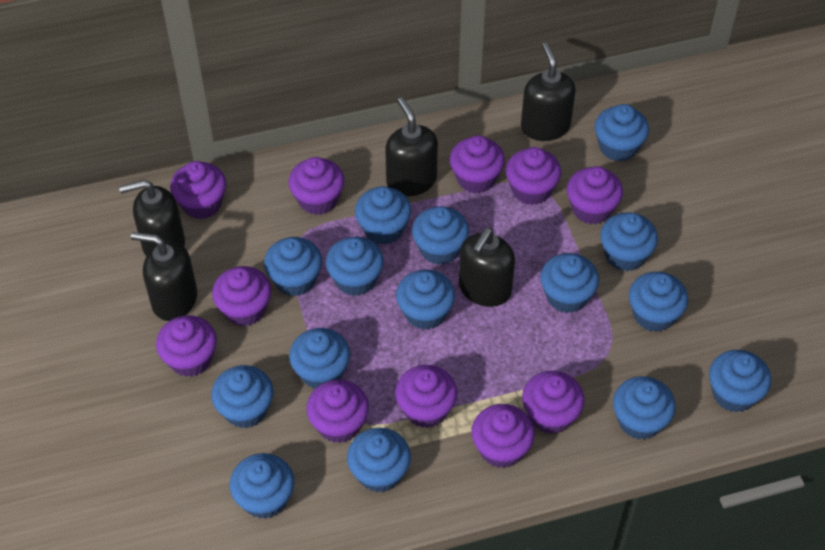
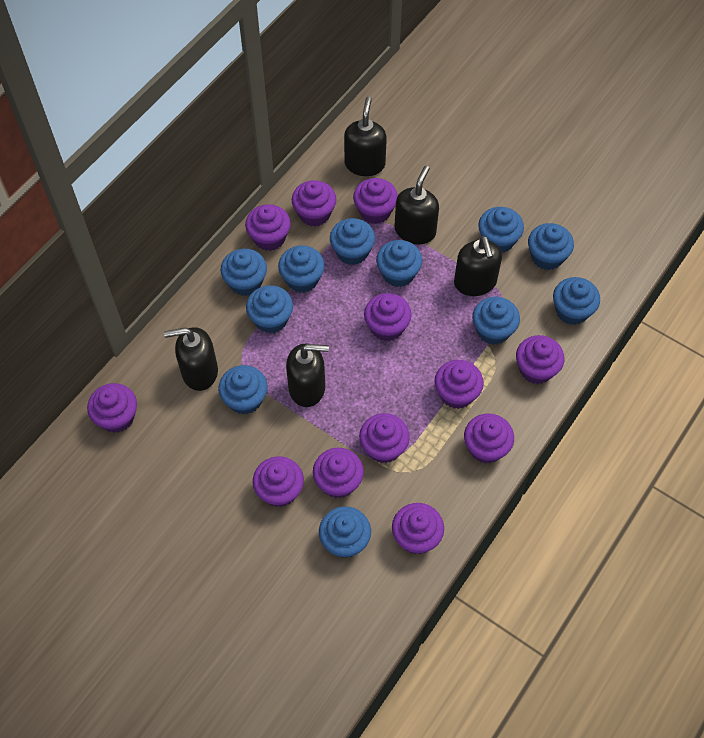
blue cupcake: [211,365,274,428] [229,453,294,519] [264,237,322,296] [289,328,350,389] [326,237,384,296] [347,428,411,493] [355,186,412,245] [396,269,455,330] [412,206,469,265] [540,253,599,313] [595,104,649,162] [600,212,658,271] [613,376,676,440] [629,272,688,332] [709,350,771,412] = 15 -> [218,365,268,414] [221,249,267,296] [246,285,293,333] [278,245,325,293] [319,506,371,558] [330,218,375,265] [376,240,423,287] [472,297,520,345] [478,207,524,253] [528,223,574,270] [553,277,600,325] = 11
purple cupcake: [156,315,217,377] [170,161,226,219] [212,266,272,326] [289,157,344,215] [306,380,369,443] [395,365,457,428] [450,135,505,193] [471,404,535,468] [506,147,561,205] [522,371,585,434] [567,166,623,224] = 11 -> [87,383,137,433] [245,204,291,251] [253,456,304,507] [292,180,336,227] [313,448,364,498] [353,178,398,224] [359,413,410,463] [364,293,412,341] [392,503,444,554] [434,360,484,409] [464,413,514,464] [516,335,564,384] = 12

